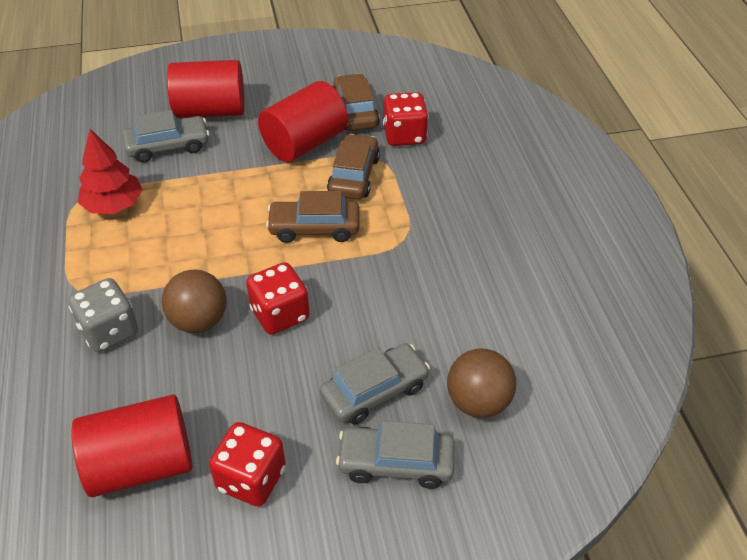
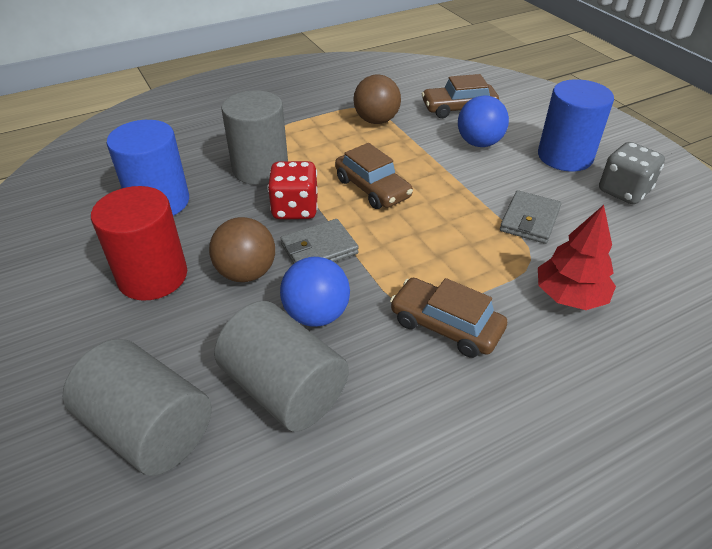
blue ball: none = 0 -> [280,257,350,327] [458,95,509,147] = 2
blue cylinder: none = 0 -> [106,120,189,216] [538,79,614,171] = 2
grey car: [122,110,209,163] [320,343,430,425] [336,421,455,489] = 3 -> none = 0
grey cylinder: none = 0 -> [63,339,211,476] [214,301,349,432] [222,90,288,185] = 3
grey wallet: none = 0 -> [280,219,359,264] [500,190,561,244] = 2
red cylinder: [71,395,192,497] [167,60,245,118] [258,81,348,162] = 3 -> [91,186,187,301] = 1
red dice: [209,422,286,507] [246,262,310,335] [383,92,429,146] = 3 -> [267,161,318,219] = 1

